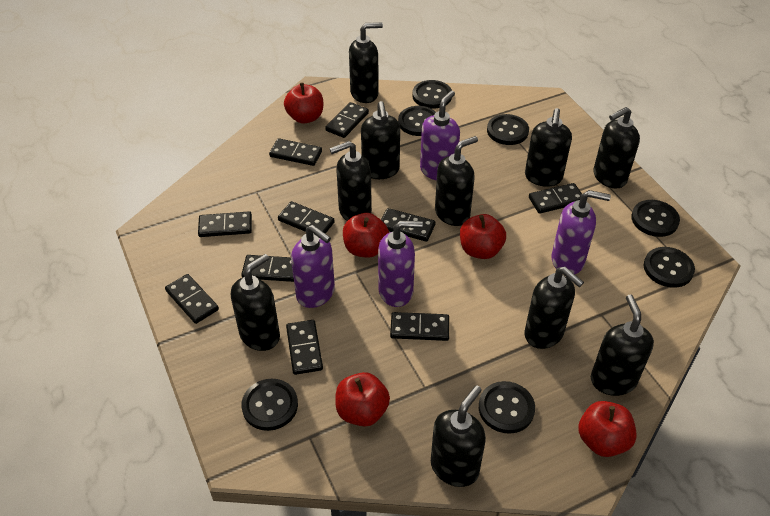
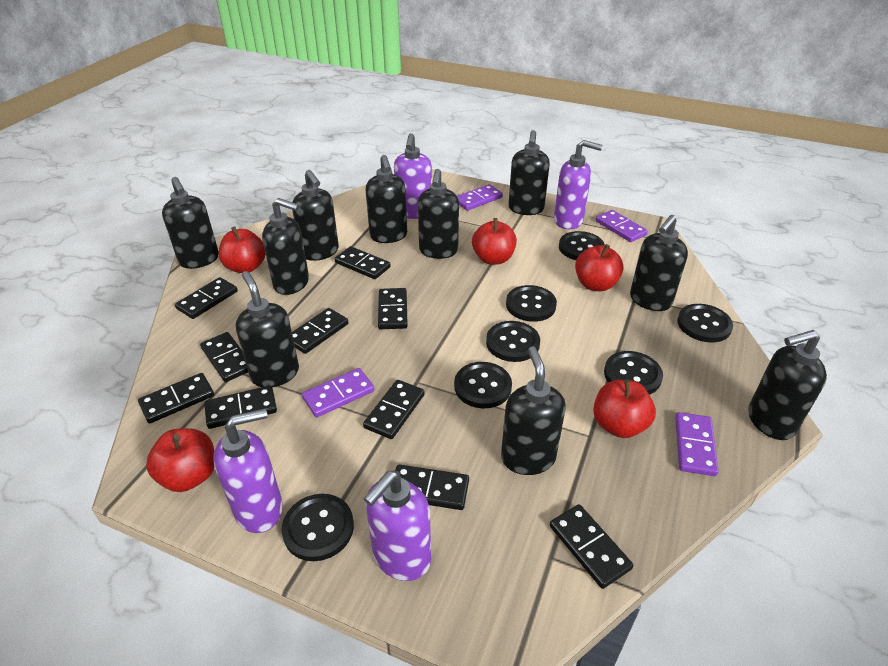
purple domino: none = 0 -> [302,368,374,417] [457,184,503,211] [596,210,648,242] [675,412,719,476] = 4

